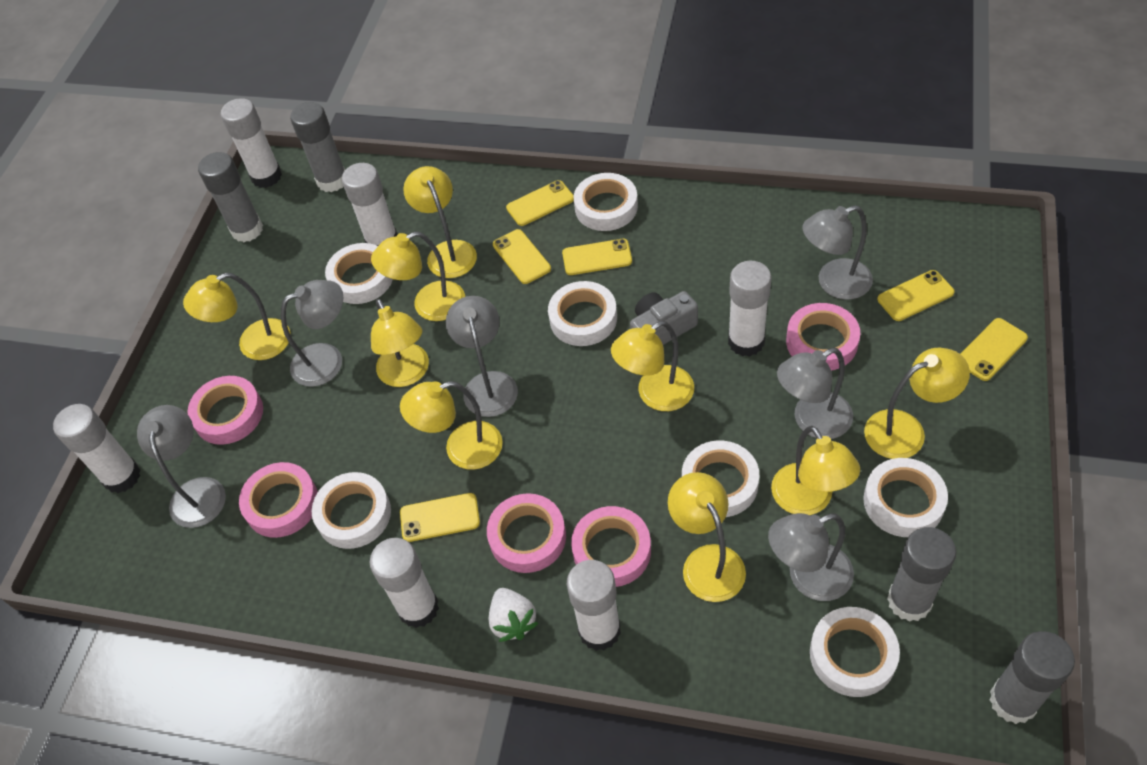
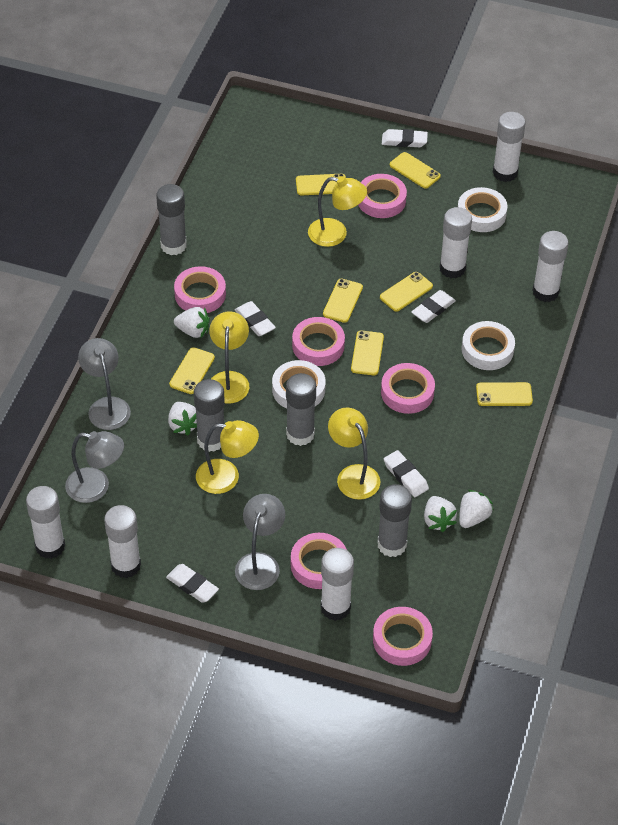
grey camera: [630,291,698,345] = 1 -> none = 0
grey lamp: [137,405,226,528] [281,280,343,387] [446,296,518,417] [768,513,854,601] [777,348,853,439] [802,205,873,300] = 6 -> [65,431,124,503] [78,338,131,430] [235,494,285,590] = 3
pink tape: [187,376,263,445] [239,462,318,538] [487,493,566,573] [571,506,651,587] [786,303,860,370] = 5 -> [174,266,226,313] [291,533,347,589] [292,317,345,366] [358,174,407,218] [373,607,433,666] [381,363,435,414] = 6
white eraser: none = 0 -> [166,564,219,603] [235,301,276,336] [382,129,428,147] [384,450,429,497] [411,290,456,323] = 5
white strawberry: [489,588,538,642] = 1 -> [168,402,197,435] [174,307,210,338] [424,496,457,532] [459,490,494,528] = 4
white tape: [312,472,391,549] [325,243,393,304] [548,281,617,346] [574,173,638,231] [682,441,759,517] [810,607,900,697] [863,458,948,537] = 7 -> [272,360,326,408] [458,187,507,232] [462,321,515,370] = 3
yellow lamp: [183,273,291,360] [371,231,465,321] [371,299,429,387] [400,381,503,470] [403,166,477,278] [611,321,694,411] [668,472,746,602] [771,426,860,515] [864,348,970,459] = 9 -> [196,420,259,494] [209,311,249,404] [308,176,367,247] [328,408,381,500] = 4
yellow phone: [400,493,480,542] [493,229,551,284] [506,180,574,226] [562,239,632,275] [877,270,955,321] [961,318,1028,381] = 6 -> [169,347,215,394] [296,174,346,195] [323,279,363,323] [351,330,384,375] [380,272,433,312] [390,152,441,189] [476,382,533,406] = 7

